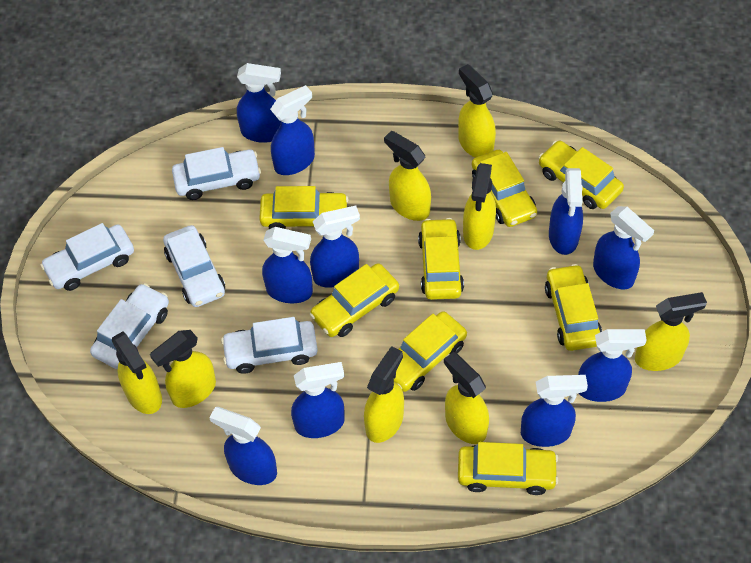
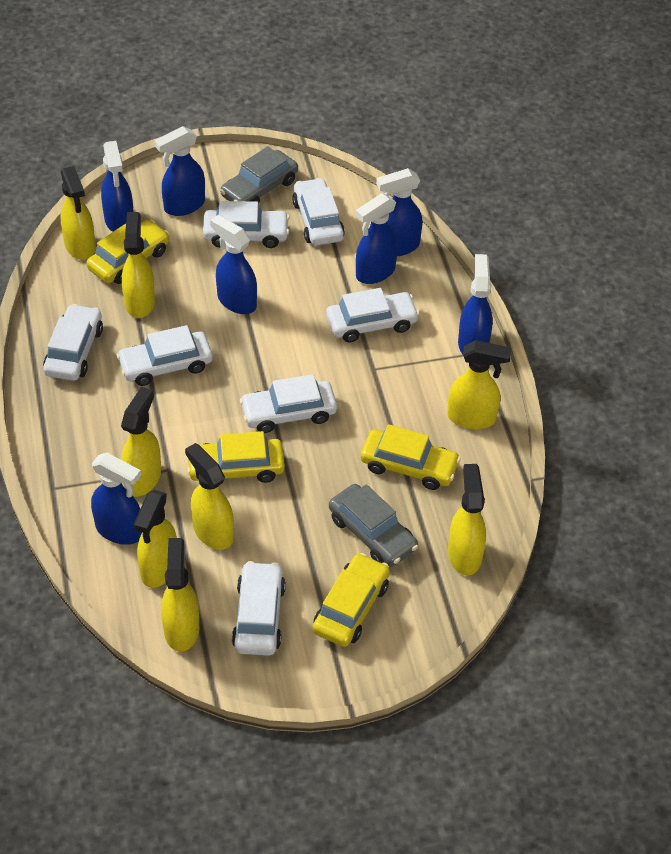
blue spray bottle: [209,407,277,485] [237,63,281,143] [262,227,313,303] [270,85,315,175] [291,362,345,438] [310,206,360,288] [521,375,588,447] [549,168,583,255] [578,329,647,402] [593,206,654,289] = 10 -> [91,453,142,545] [101,141,133,232] [154,126,205,216] [210,215,257,314] [356,193,398,284] [376,168,423,256] [458,254,493,354] = 7
grey car: none = 0 -> [220,146,298,205] [329,484,418,567] = 2
white car: [40,223,134,291] [90,283,169,369] [163,225,225,307] [172,147,261,200] [221,317,318,374] = 5 -> [43,304,103,381] [117,325,213,386] [203,201,290,248] [232,561,286,656] [240,374,337,433] [292,178,345,245] [326,288,419,343] = 7
yellow car: [259,186,349,229] [310,263,399,337] [394,311,467,392] [418,218,464,300] [458,442,558,495] [472,150,537,227] [539,141,624,209] [545,264,602,351] = 8 -> [86,219,169,284] [187,431,285,483] [312,553,390,647] [361,424,461,490] = 4

